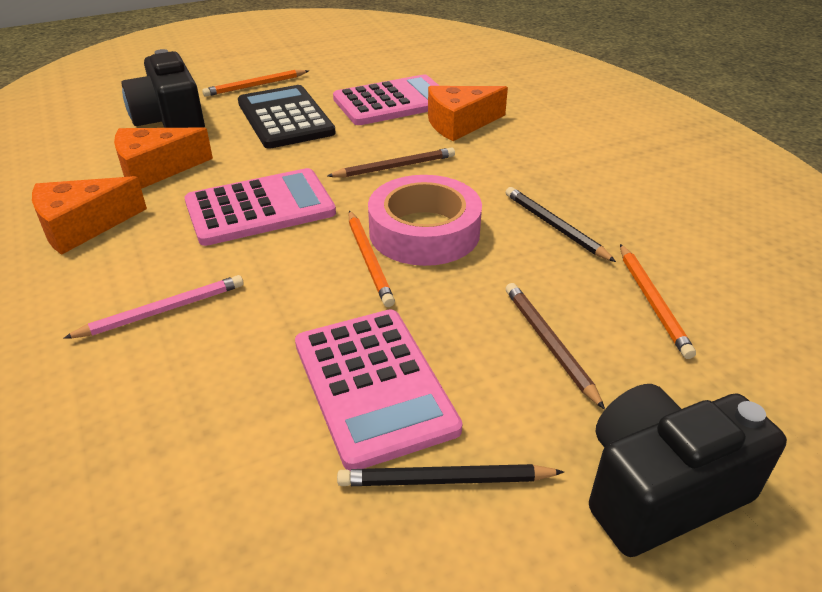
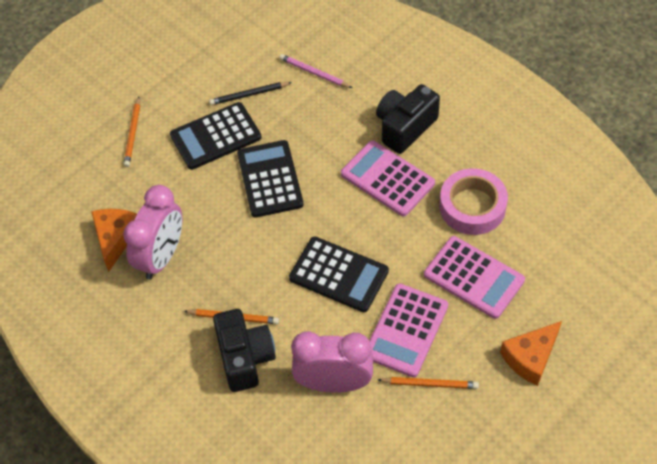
black calculator: [238,85,336,149] = 1 -> [170,102,262,170] [237,140,304,218] [289,237,389,312] = 3
black pencil: [337,464,564,486] [506,187,616,262] = 2 -> [209,82,292,105] = 1
brown pencil: [327,147,455,177] [506,283,605,410] = 2 -> none = 0
orange cheese: [32,176,147,255] [114,127,213,189] [428,86,508,141] = 3 -> [91,209,137,272] [500,321,562,386] = 2
pink clock: none = 0 -> [123,185,182,280] [291,331,373,393] = 2

